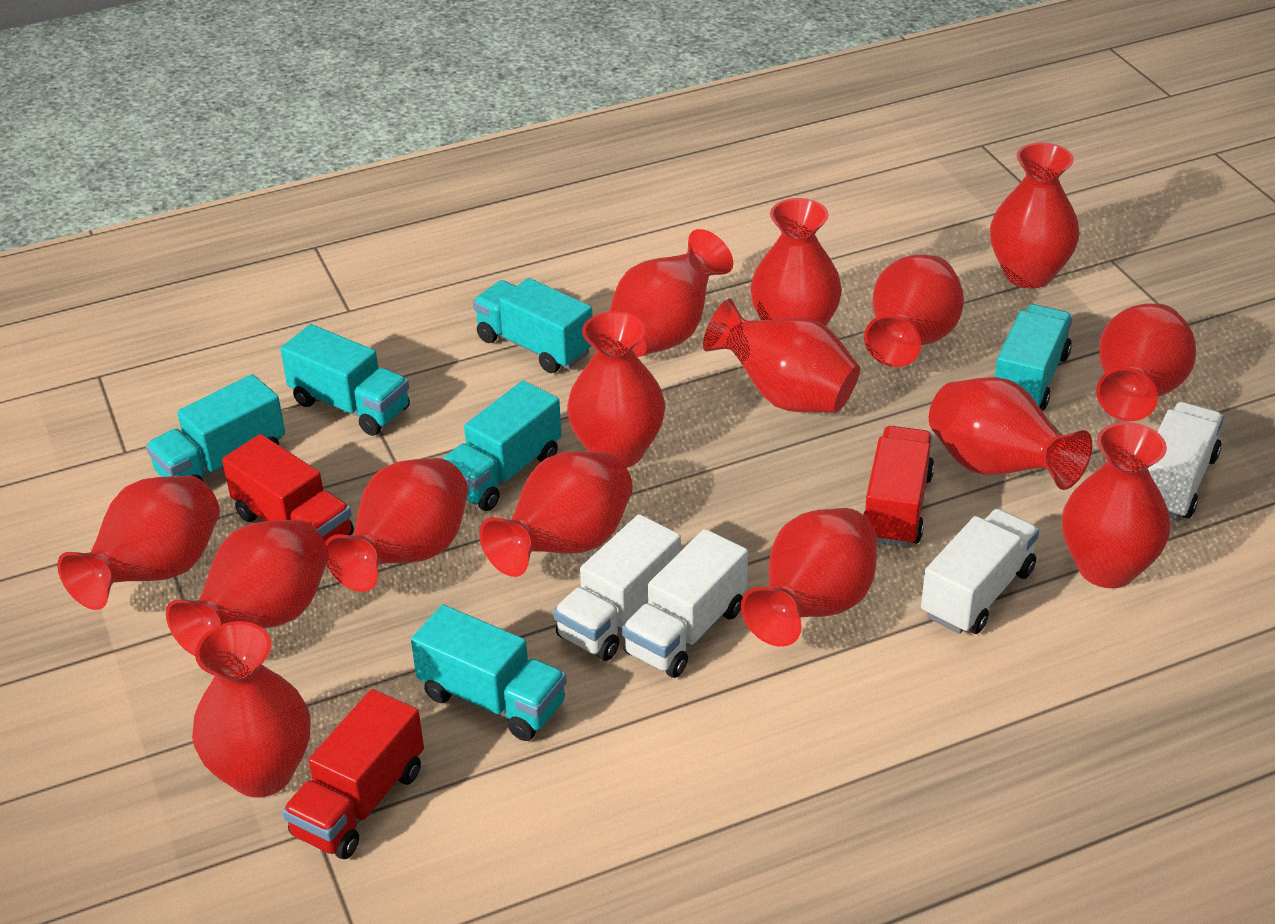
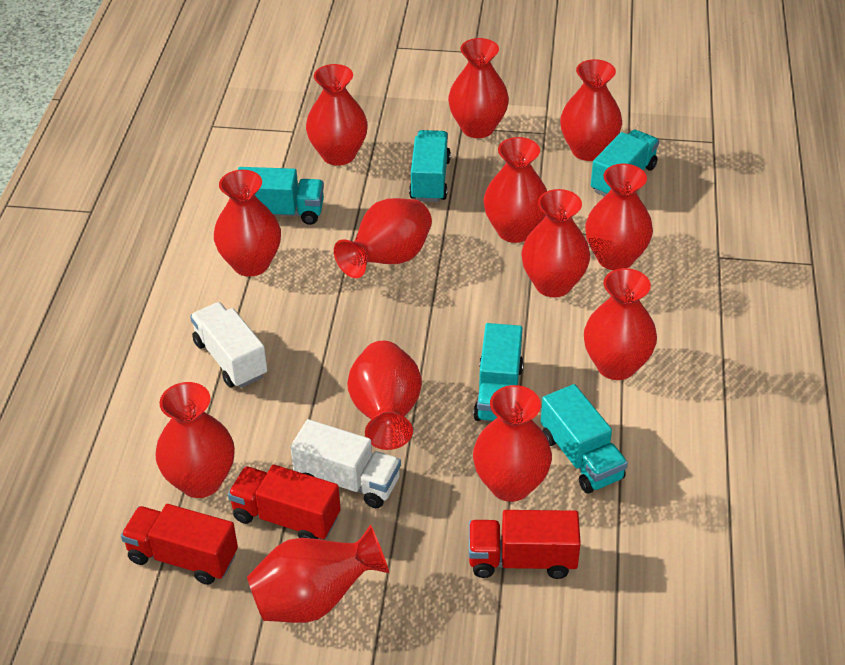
red vase: [57,475,220,610] [166,519,326,656] [192,621,311,797] [323,458,468,592] [479,452,633,577] [567,311,665,468] [609,229,733,357] [703,299,860,413] [741,508,877,647] [750,198,842,326] [864,255,964,367] [929,377,1092,490] [990,143,1080,289] [1062,422,1171,588] [1096,303,1196,421] = 15 -> [155,382,235,498] [214,170,281,277] [247,524,389,623] [306,64,368,166] [334,198,432,278] [347,341,422,450] [448,38,509,138] [473,385,552,502] [484,137,547,243] [521,189,590,297] [560,59,622,161] [584,268,657,380] [585,164,653,270] = 13
turquoise truck: [146,374,285,482] [280,324,410,436] [411,605,567,741] [443,381,562,511] [473,278,593,373] [995,304,1073,410] = 6 -> [238,167,324,225] [409,130,451,202] [473,323,523,421] [541,384,628,494] [591,130,659,196] = 5
white truck: [554,514,681,661] [622,529,748,678] [921,509,1039,634] [1148,402,1224,520] = 4 -> [190,302,267,388] [291,419,401,508] = 2

